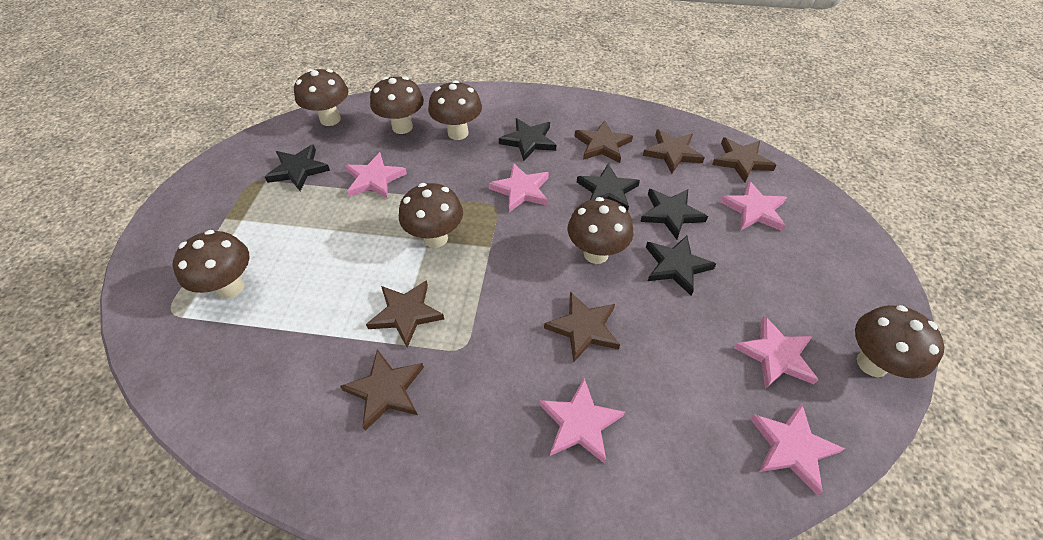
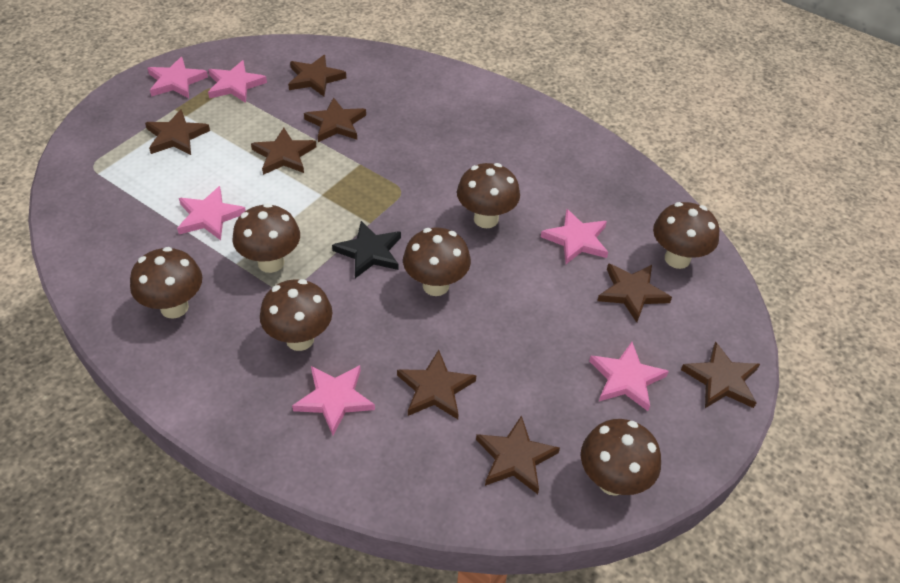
black star: [265,144,330,191] [499,118,556,161] [577,163,640,211] [640,189,708,240] [646,236,716,296] = 5 -> [332,221,401,278] = 1
brown star: [340,349,424,431] [366,280,444,348] [544,292,620,362] [574,120,633,163] [643,129,705,173] [712,137,776,182] = 6 -> [145,109,210,155] [251,128,316,175] [288,55,346,96] [304,97,366,142] [397,350,476,419] [476,415,560,494] [597,263,672,322] [681,341,760,408] = 8

